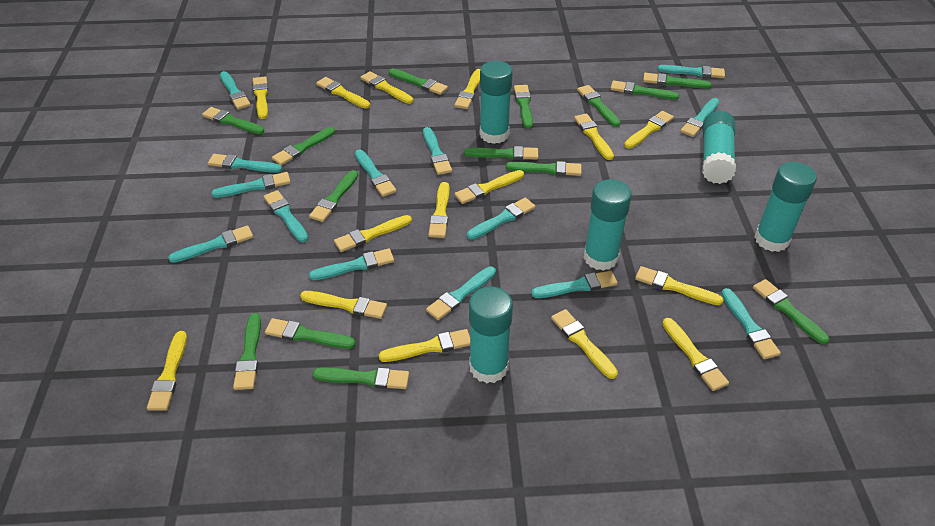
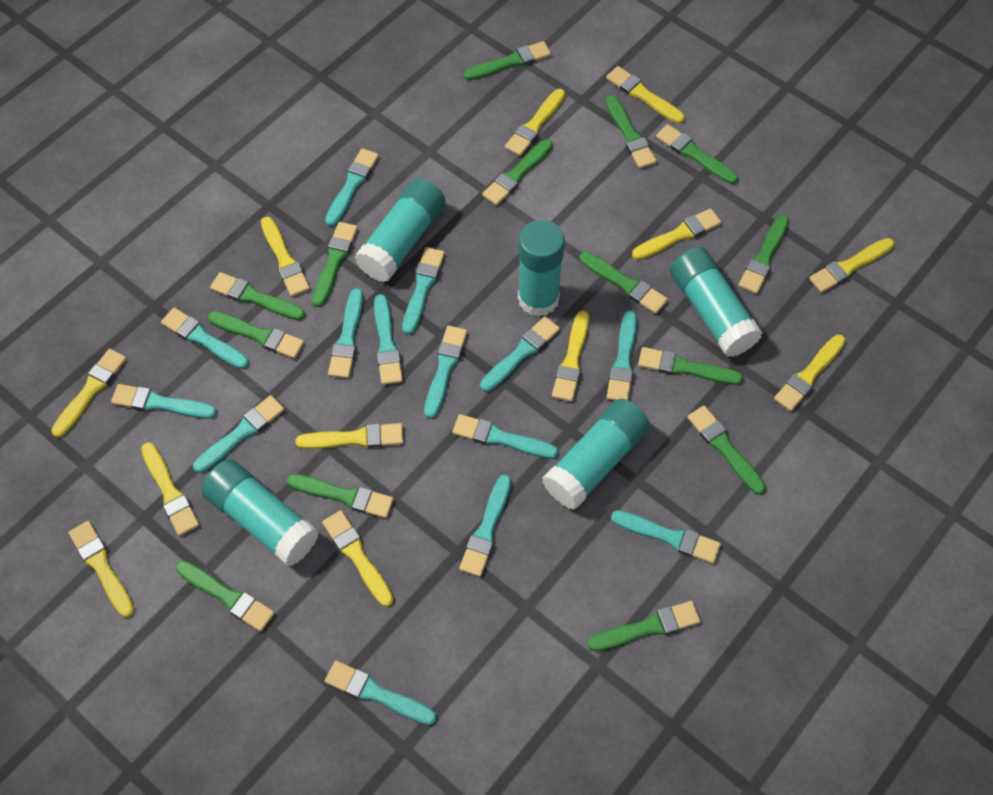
yellow brush: [147,331,187,410] [253,76,268,119] [300,291,387,319] [316,77,370,109] [334,215,412,252] [360,71,413,104] [379,329,470,362] [428,182,450,238] [454,69,480,109] [454,170,524,204] [551,309,618,379] [574,113,614,160] [624,111,674,149] [635,266,724,305] [662,318,729,391] = 15 -> [51,349,127,438] [69,521,134,617] [141,442,199,536] [261,217,310,297] [296,423,404,449] [322,510,394,607] [505,89,566,156] [552,311,589,402] [606,66,685,124] [632,208,721,260] [774,335,846,411] [809,238,894,293] = 12

